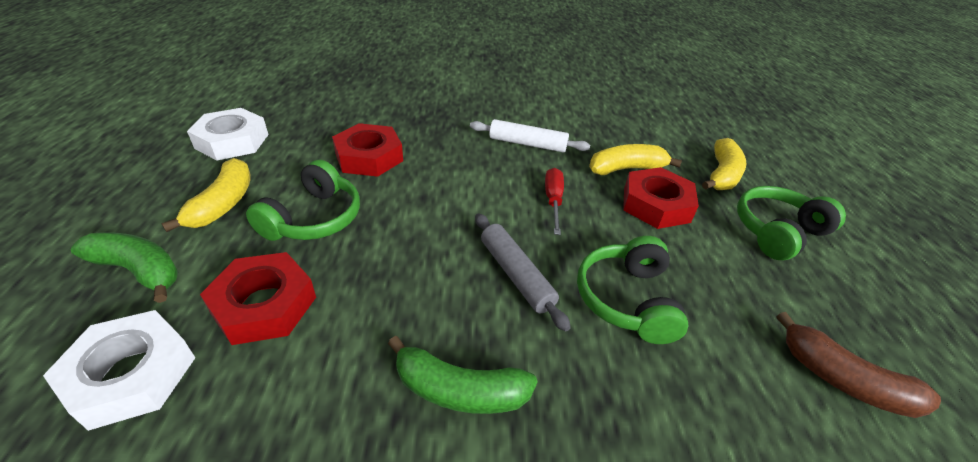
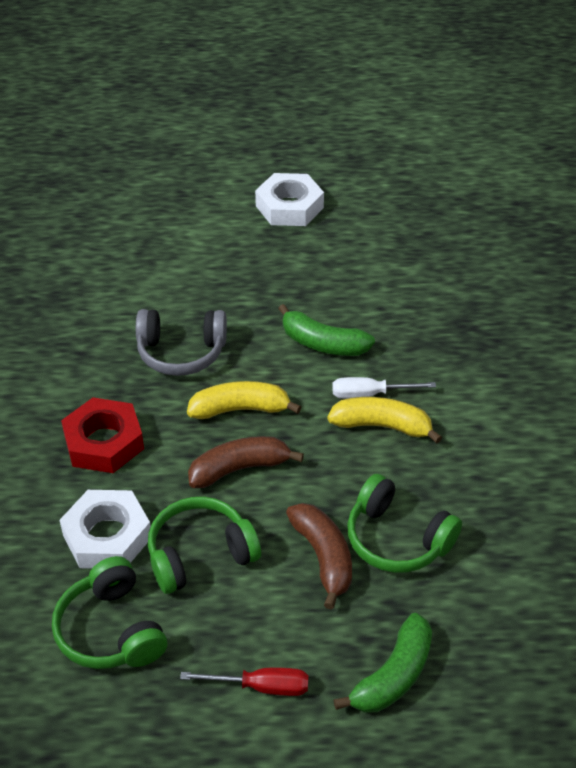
brown banana: [777,312,941,418] = 1 -> [188,436,304,488] [286,503,352,610] = 2
grey headphones: none = 0 -> [136,309,227,376] = 1
grey rolling pin: [475,213,571,331] = 1 -> none = 0
red nut: [200,252,316,345] [332,123,403,177] [623,167,699,229] = 3 -> [61,397,144,473] = 1
white rolling pin: [470,119,590,153] = 1 -> none = 0
white screwdriver: none = 0 -> [332,377,436,399] = 1
yellow banana: [161,158,251,232] [589,144,682,175] [702,138,746,190] = 3 -> [187,381,301,419] [327,397,442,443] = 2

